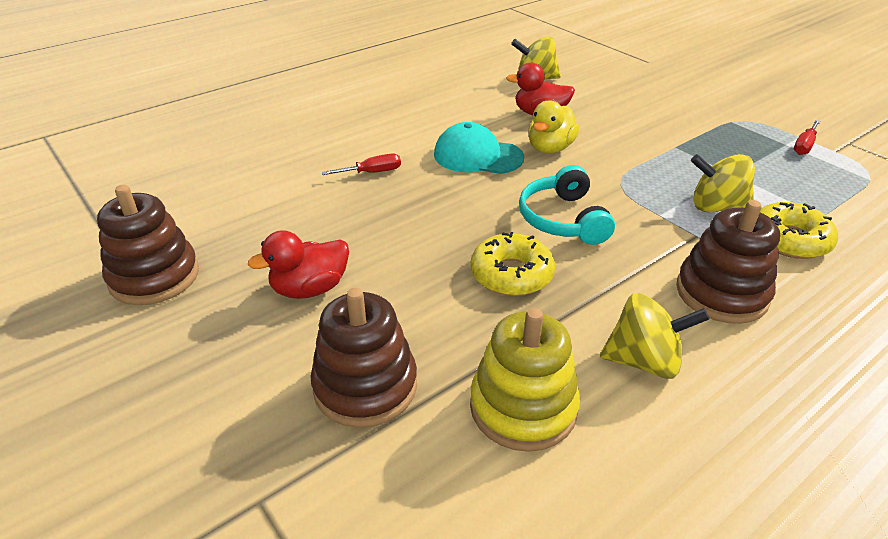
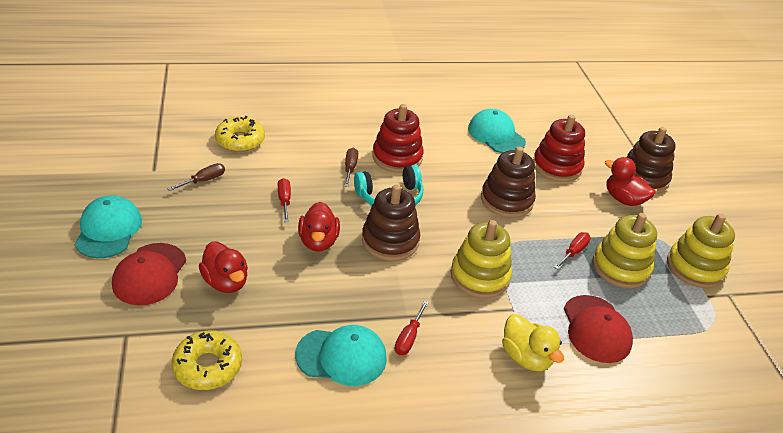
brown screwdriver: none = 0 -> [168,163,225,191] [344,148,358,187] = 2
red cap: none = 0 -> [112,243,186,305] [564,295,633,363] = 2
red duck: [248,230,349,299] [506,63,575,116] = 2 -> [199,241,248,293] [298,202,340,252] [605,157,656,206] = 3
red screwdriver: [322,154,401,175] [794,120,820,155] = 2 -> [278,178,291,222] [395,300,429,355] [554,232,591,269] = 3
red stacking toy: none = 0 -> [372,104,424,173] [533,115,585,182] = 2
turquoise cap: [434,122,524,174] = 1 -> [74,195,142,258] [295,325,387,386] [468,109,526,153] = 3
yellow spinning top: [511,36,561,79] [600,293,709,379] [691,154,755,212] = 3 -> none = 0
yellow stacking toy: [470,308,580,452] = 1 -> [451,220,512,298] [592,213,657,288] [667,214,735,288] = 3

